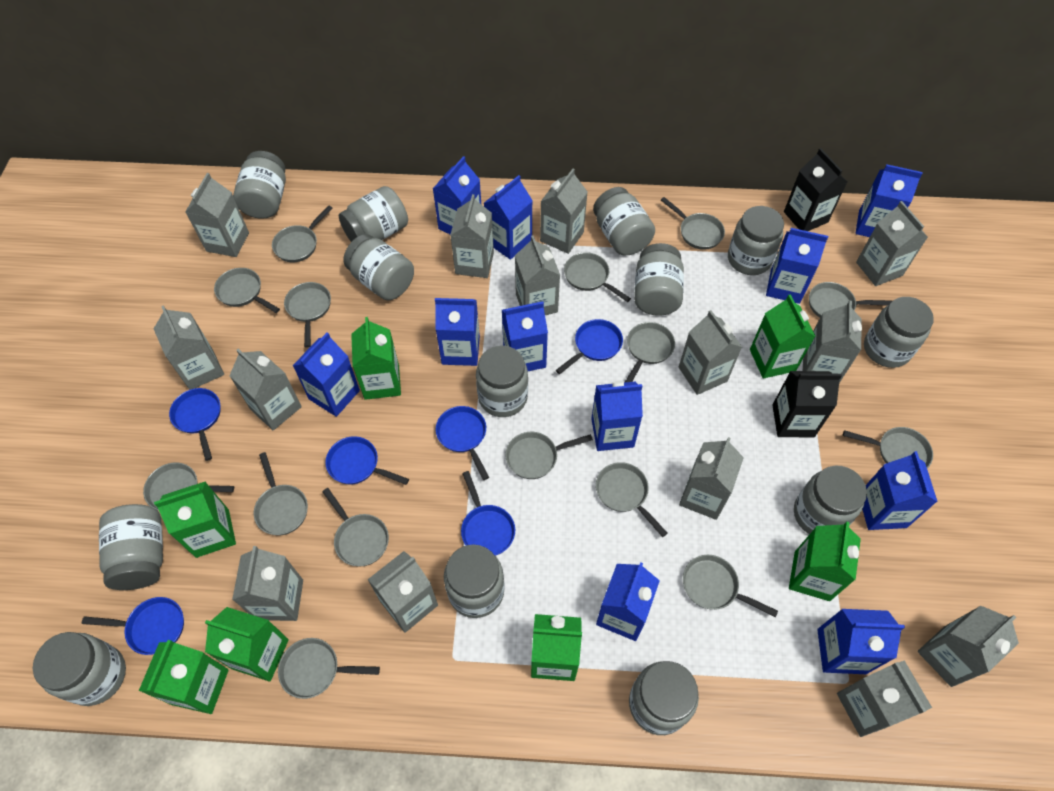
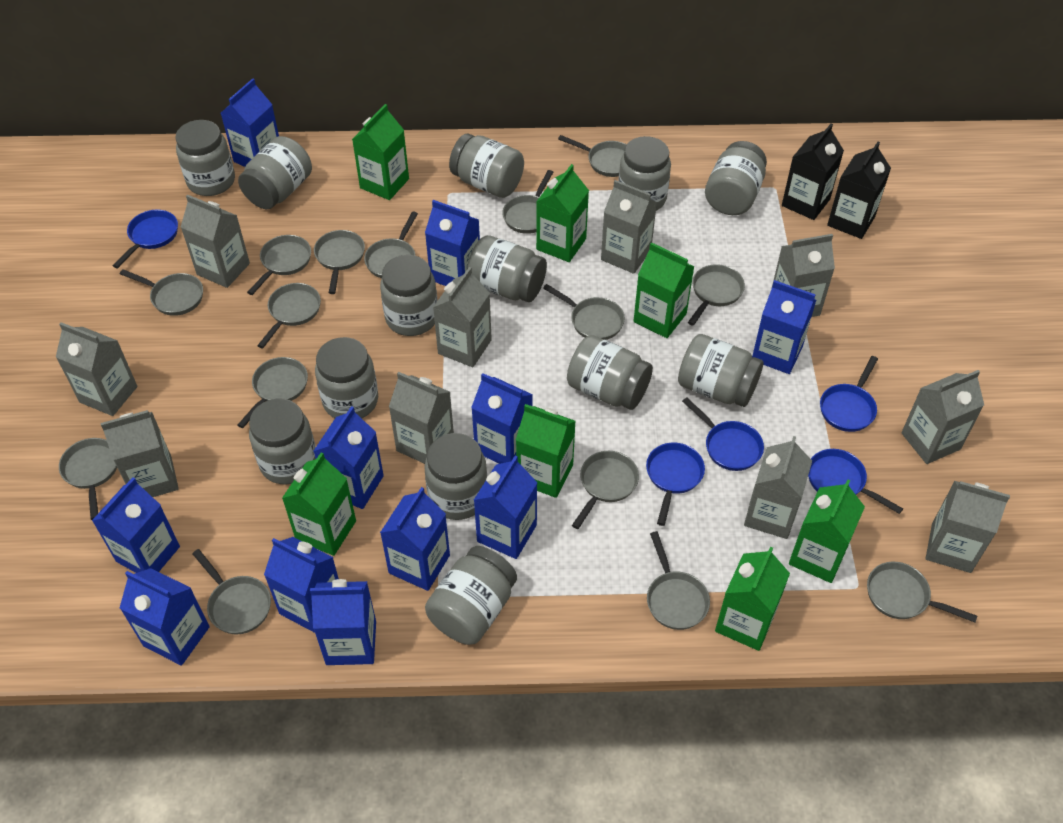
blue pan: [82,597,184,655] [169,388,221,461] [325,436,409,485] [436,406,489,480] [461,471,515,556] [556,319,623,374] = 6 -> [113,210,178,268] [646,443,705,526] [682,397,764,471] [808,449,903,514] [820,356,878,432] = 5
grey carton: [154,305,224,390] [185,173,249,257] [229,349,302,431] [232,546,303,621] [368,551,438,633] [450,194,494,278] [515,235,560,315] [540,169,587,254] [679,310,742,395] [679,437,744,520] [803,300,862,383] [837,660,932,737] [856,201,928,286] [918,606,1019,687] = 14 -> [56,322,137,416] [101,410,179,497] [181,194,250,288] [389,372,454,464] [433,267,492,367] [601,180,657,274] [744,436,812,539] [772,234,835,317] [901,370,984,464] [926,481,1010,573] = 10

